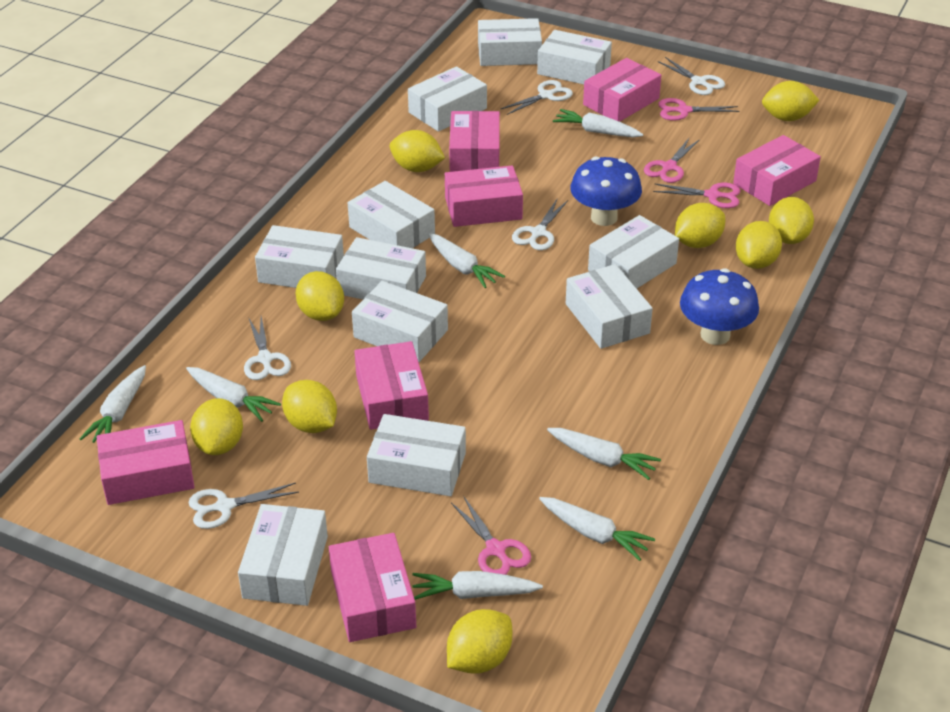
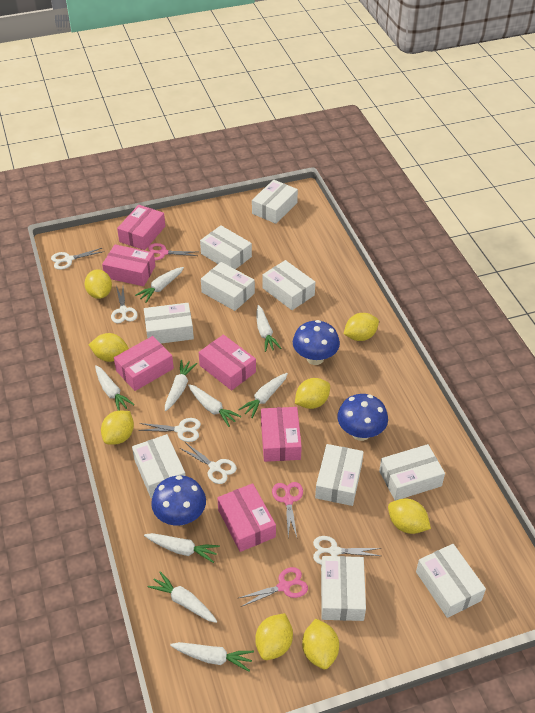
blue mushroom: [570,156,642,226] [680,268,759,345] = 2 -> [151,475,206,526] [293,320,340,365] [337,394,388,441] = 3
pink box: [97,420,195,505] [329,533,416,642] [354,341,429,430] [445,165,523,227] [449,111,500,172] [583,58,661,122] [733,135,821,206] = 7 -> [102,244,155,286] [114,336,174,391] [117,205,165,250] [199,334,256,390] [217,483,276,552] [261,407,302,462] = 6
pink scissors: [451,497,531,575] [644,137,700,183] [653,183,741,208] [658,98,739,121] = 4 -> [148,243,197,260] [239,567,308,607] [272,482,303,537] = 3
white box: [238,504,328,606] [255,225,344,288] [336,237,426,299] [348,181,435,248] [352,281,448,362] [367,414,466,496] [408,66,487,132] [478,18,542,66] [537,30,612,84] [566,264,653,349] [588,215,679,289] = 11 -> [132,434,186,498] [144,303,194,343] [200,225,252,269] [201,262,255,311] [252,180,298,224] [262,260,315,310] [315,444,364,506] [321,556,366,621] [379,444,445,501] [416,544,486,618] = 10
white carrot: [79,365,146,443] [186,367,281,422] [413,571,543,600] [428,233,505,288] [539,497,655,561] [547,428,661,480] [553,109,643,137] = 7 -> [95,365,135,411] [135,267,184,303] [144,533,220,563] [147,571,217,623] [165,360,197,411] [170,642,254,672] [188,384,241,427] [238,373,288,418] [257,305,281,352] = 9
yellow lemon: [190,398,243,455] [282,380,337,433] [296,271,344,321] [390,130,445,172] [447,609,512,674] [675,203,725,248] [736,221,782,269] [762,81,819,121] [769,197,814,244] = 9 -> [84,269,112,299] [89,333,129,362] [101,410,134,445] [255,613,293,660] [295,378,330,409] [302,619,339,669] [343,313,379,341] [388,498,431,534] = 8

